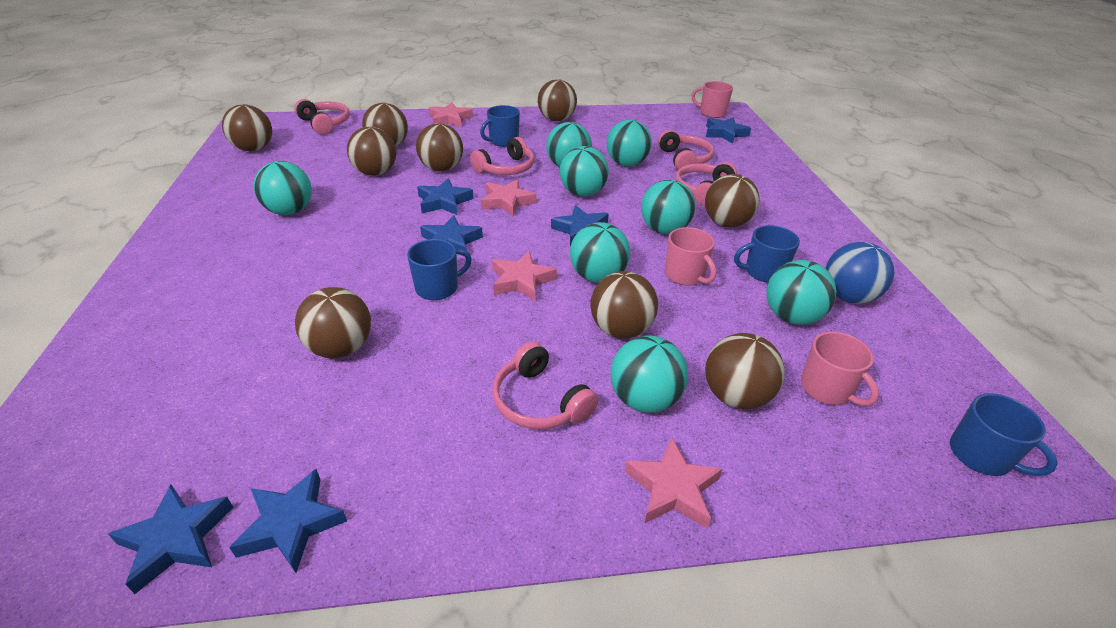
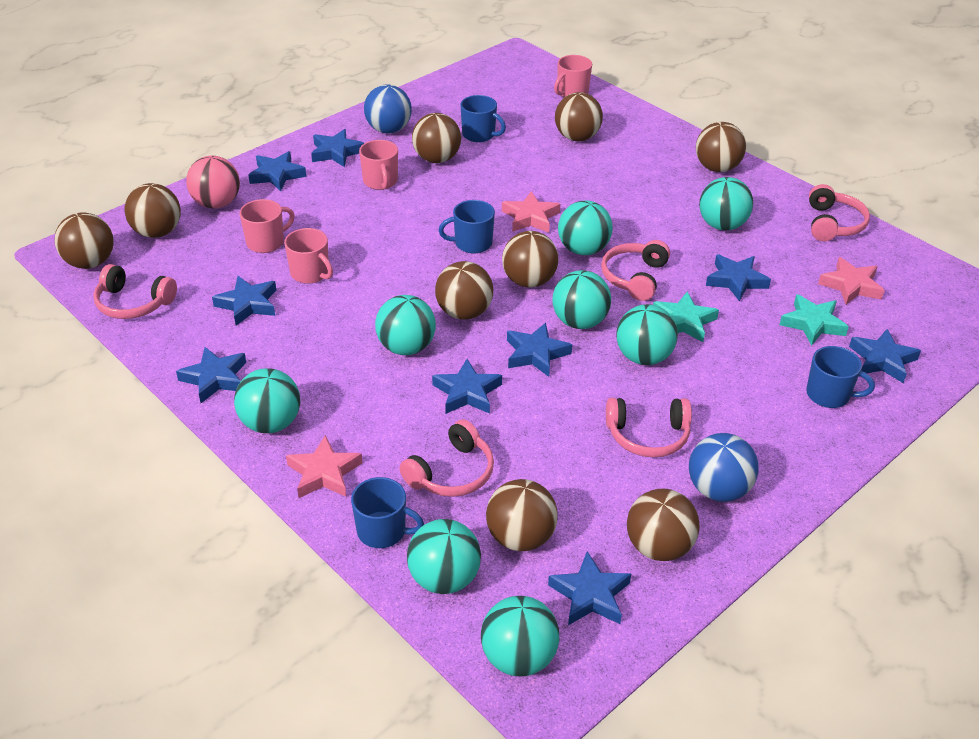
blue ball: [826,242,894,304] = 1 -> [364,85,412,133] [689,433,759,502] = 2
blue star: [108,485,233,594] [229,469,347,573] [417,178,474,215] [420,215,483,257] [551,205,609,246] [706,117,751,144] = 6 -> [176,347,246,403] [212,276,276,326] [248,151,306,191] [311,129,364,167] [432,359,502,414] [507,323,572,377] [548,551,631,625] [706,255,771,302] [849,329,921,383] = 9
pink ball: none = 0 -> [186,156,240,209] = 1
pink mug: [665,227,716,285] [691,81,733,118] [801,332,879,406] = 3 -> [239,199,295,253] [284,228,333,284] [359,140,398,190] [554,55,592,97] = 4
pink star: [428,102,473,127] [481,179,537,216] [492,251,557,301] [625,438,722,528] = 4 -> [286,435,363,498] [502,191,560,233] [818,257,885,305] = 3
turquoise star: none = 0 -> [653,292,719,342] [780,294,849,346] = 2

